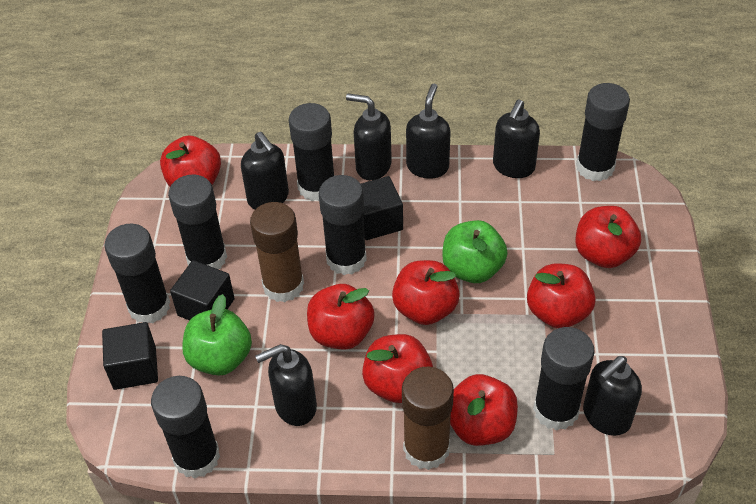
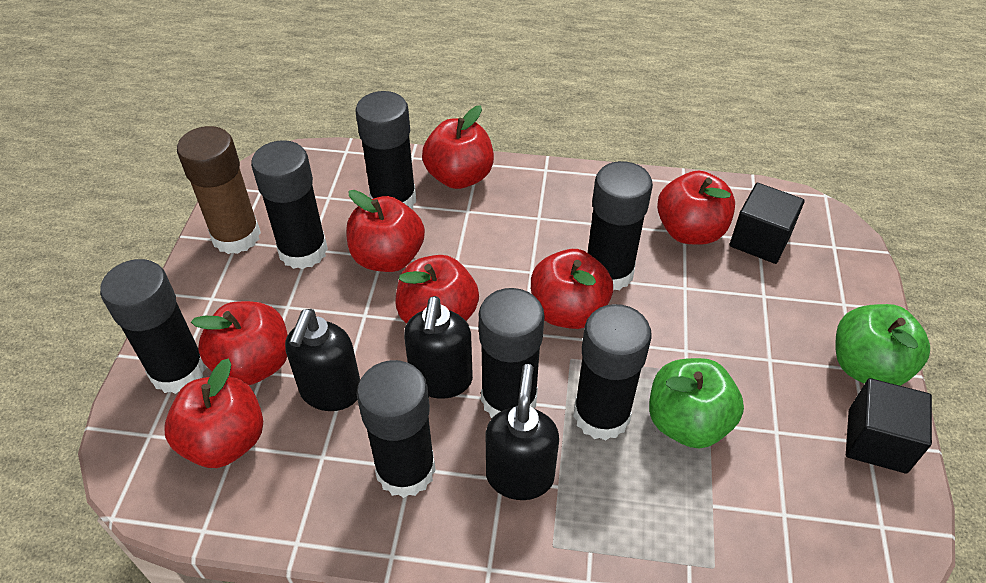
black cube: [102,322,158,390] [170,260,235,321] [361,176,403,240] = 3 -> [730,183,805,264] [846,378,932,474] = 2
black soap dispenser: [241,132,289,210] [255,344,317,426] [346,93,392,180] [406,84,451,179] [493,100,540,178] [583,356,642,436] = 6 -> [285,309,360,411] [404,296,473,399] [485,364,559,500] = 3
brown glue stick: [250,202,304,302] [402,366,454,470] = 2 -> [177,126,261,254] = 1

